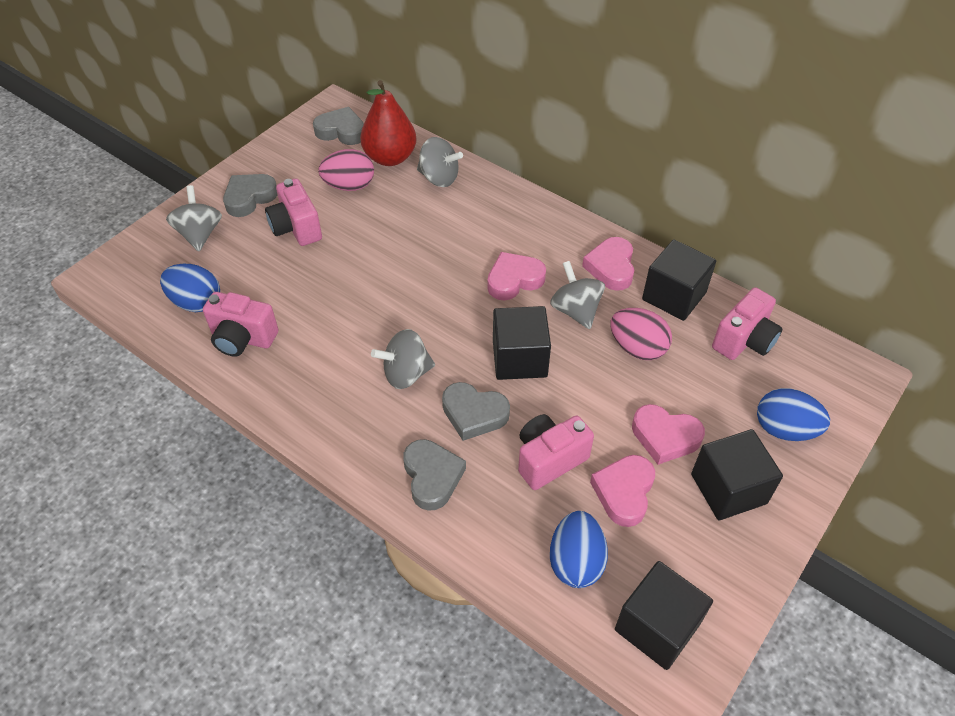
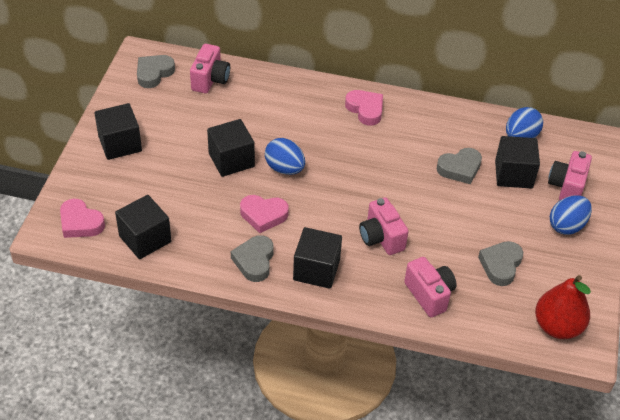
black cube: [493,306,551,380] [615,561,713,670] [642,240,716,321] [691,429,783,520] = 4 -> [94,103,142,160] [115,195,172,259] [207,119,255,177] [293,227,342,289] [495,136,540,189] = 5
grey spinning top: [166,185,222,251] [371,329,435,389] [417,137,463,187] [550,261,605,329] = 4 -> none = 0
pink egg: [318,149,374,191] [611,308,672,360] = 2 -> none = 0
pink heart: [487,252,546,300] [582,237,634,291] [590,455,655,527] [632,404,705,465] = 4 -> [60,199,105,238] [240,195,289,233] [345,90,383,126] = 3

